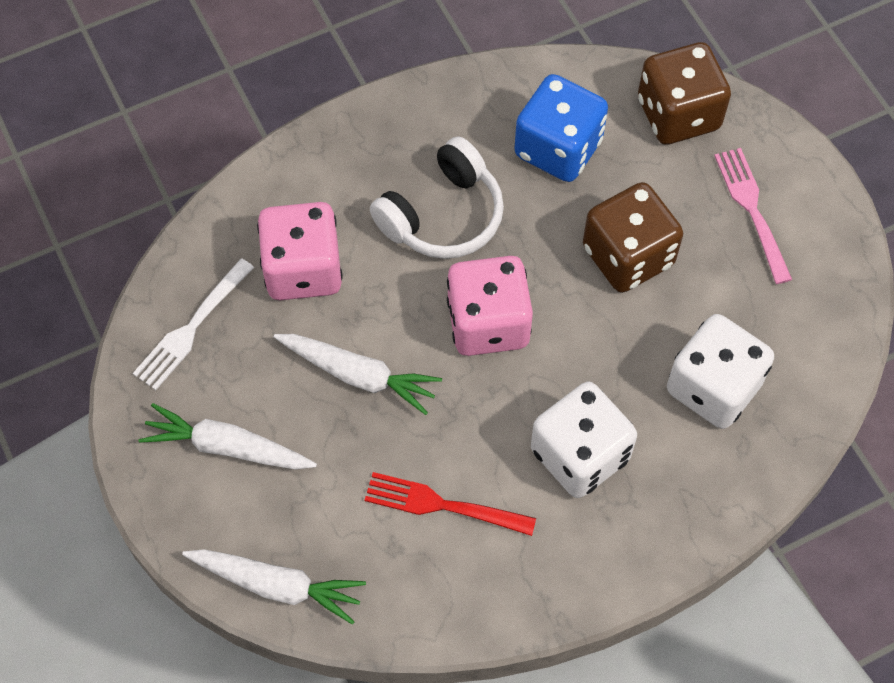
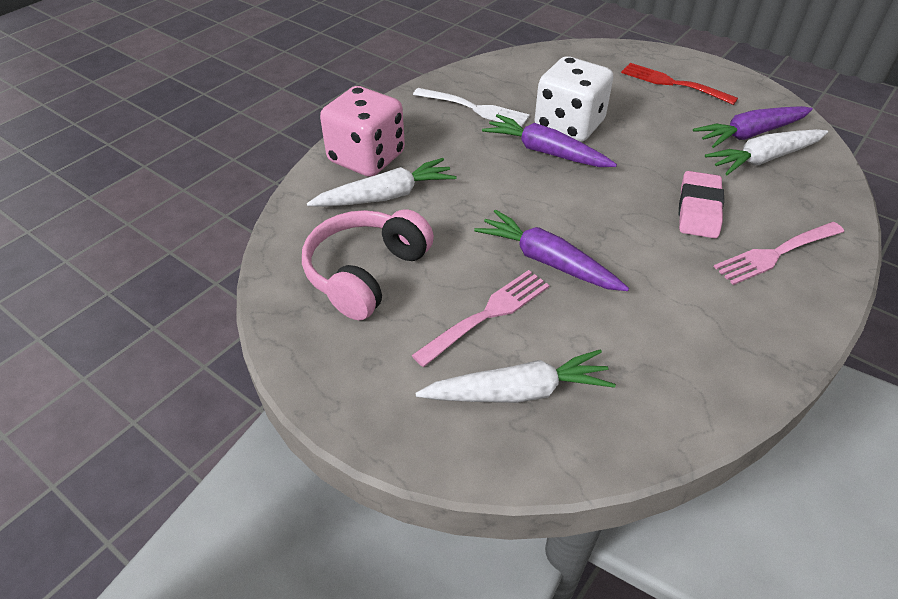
blue dice: [514,74,608,182] = 1 -> none = 0
brown dice: [583,182,683,293] [638,42,731,145] = 2 -> none = 0
pink dice: [257,202,342,300] [447,256,533,356] = 2 -> [320,86,405,177] = 1
pink eraser: none = 0 -> [679,171,724,238] = 1
pink fork: [714,148,792,284] = 1 -> [412,270,550,367] [714,222,844,285] = 2
pink headphones: none = 0 -> [302,209,434,320] = 1
purple carrot: none = 0 -> [474,210,629,291] [482,114,617,167] [693,106,813,148] = 3
white dice: [531,382,637,498] [667,314,774,429] = 2 -> [535,56,613,142] = 1
white headphones: [370,136,504,259] = 1 -> none = 0

